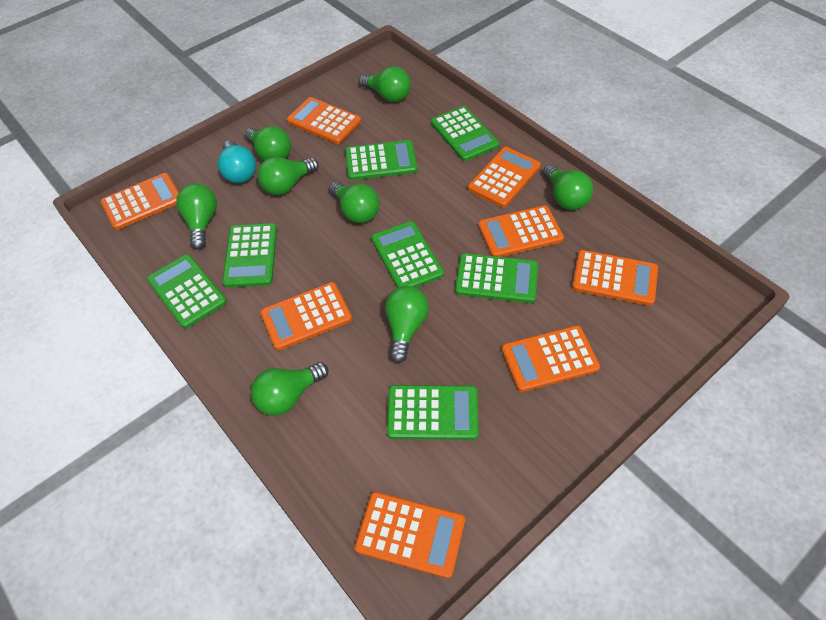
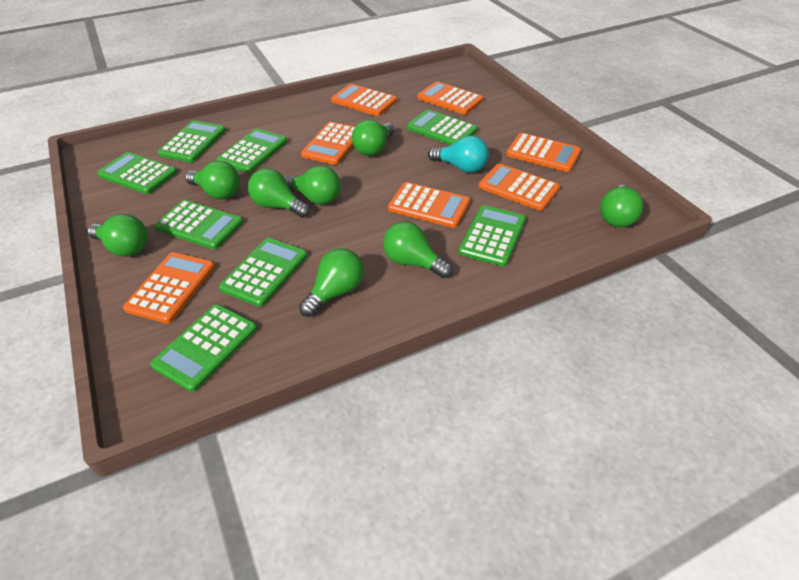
green calculator: [147,254,227,329] [222,223,277,288] [345,140,417,180] [371,221,444,288] [387,385,479,440] [431,106,499,161] [455,253,538,303] = 7 -> [97,152,177,194] [150,304,257,392] [154,200,243,249] [158,120,226,163] [217,128,287,173] [219,238,307,307] [407,109,478,145] [458,205,526,267] = 8
orange calculator: [100,173,179,230] [260,282,352,351] [287,97,361,144] [354,492,465,579] [468,147,541,208] [478,205,564,257] [501,325,600,392] [572,250,658,306] = 8 -> [123,252,215,324] [301,122,355,165] [331,84,397,116] [388,182,470,228] [418,81,483,115] [479,163,560,211] [506,133,581,172] = 7

